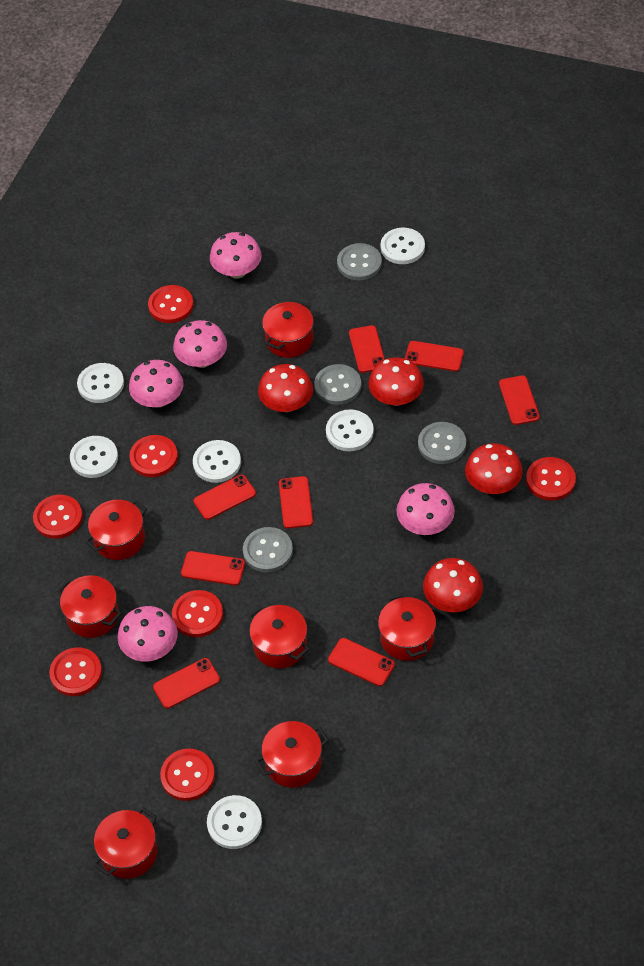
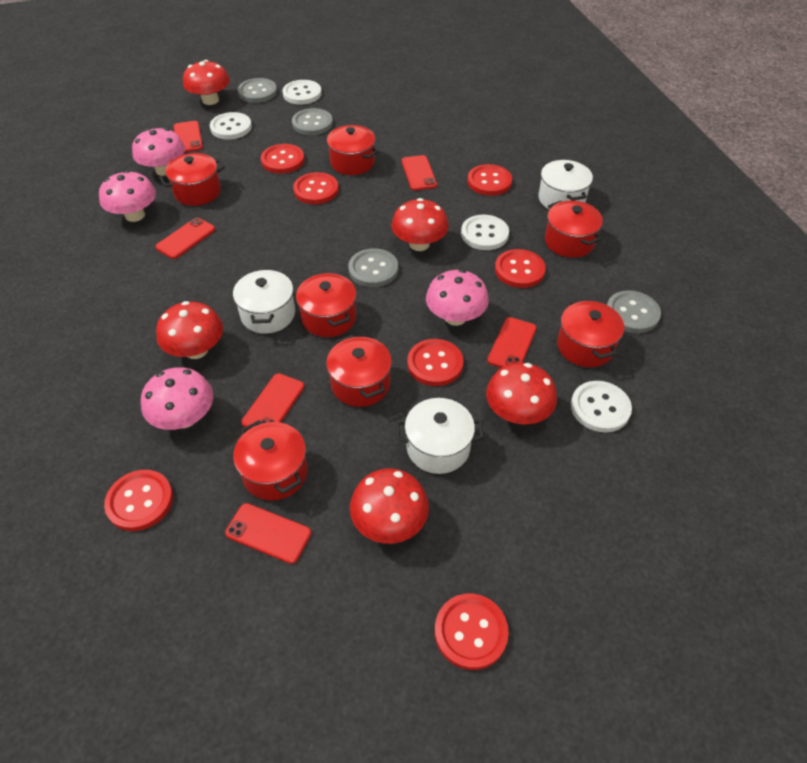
pink mushroom: [117,606,178,662] [129,360,183,408] [173,320,227,368] [210,232,262,278] [396,483,455,535] = 5 -> [99,170,156,222] [132,128,185,176] [141,367,213,430] [426,269,489,326] = 4
red mushroom: [258,364,313,412] [369,357,424,406] [423,558,483,612] [465,443,523,494] = 4 -> [156,301,223,359] [183,60,230,105] [350,469,429,544] [391,198,449,251] [486,363,557,424] = 5
red phone: [153,658,220,708] [181,551,245,585] [194,475,256,520] [279,476,313,529] [328,638,395,686] [349,325,385,373] [405,341,464,371] [499,375,540,425] = 8 -> [155,217,215,259] [174,121,203,152] [225,503,311,564] [241,373,305,427] [402,155,437,191] [487,317,537,368] = 6
white button: [70,436,118,478] [77,363,124,403] [193,440,241,483] [207,795,262,849] [326,409,374,451] [381,228,425,264] = 6 -> [210,112,252,139] [282,80,322,104] [461,215,509,250] [571,381,632,432] = 4
white pot: none = 0 -> [233,269,295,334] [396,398,484,474] [538,160,593,209] = 3

